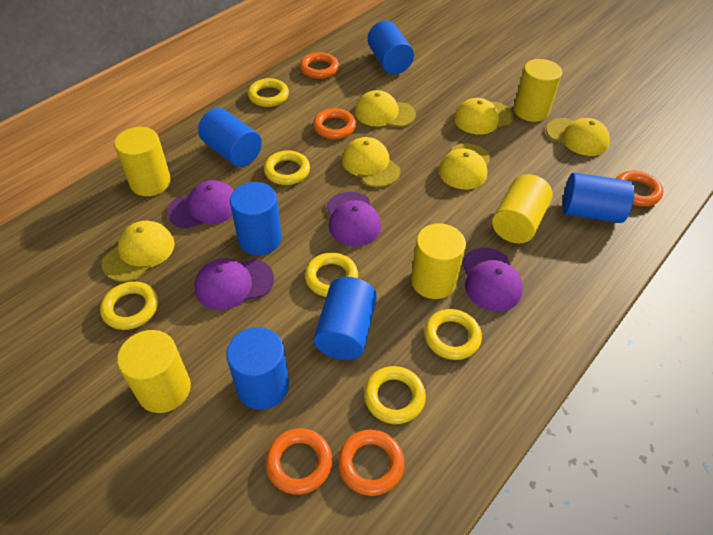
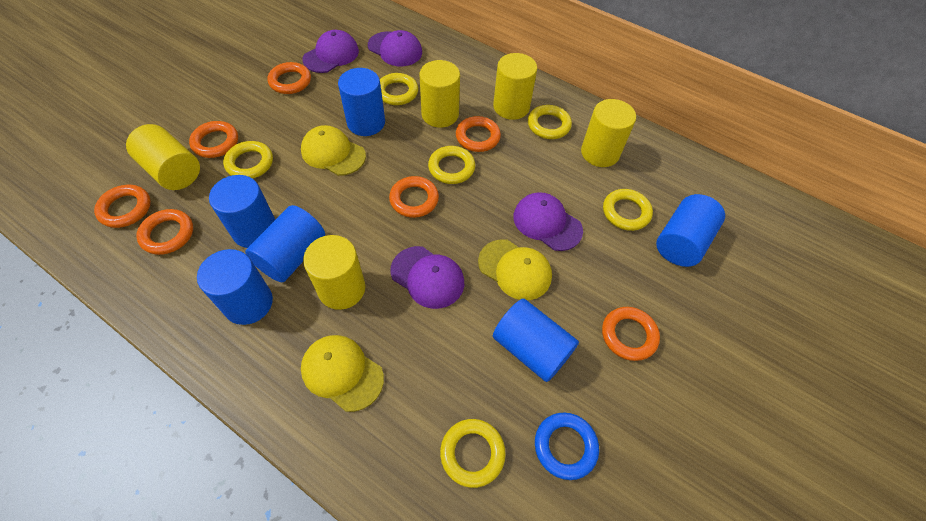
blue ring: none = 0 -> [535,413,599,480] = 1
orange ring: [266,428,332,495] [300,52,339,79] [313,108,356,139] [338,430,405,496] [616,171,663,206] = 5 -> [94,185,151,228] [136,209,193,255] [189,121,238,158] [267,62,311,94] [389,176,439,218] [456,116,501,152] [602,307,660,361] = 7
yellow cap: [102,221,175,282] [342,137,400,187] [355,90,416,127] [439,144,491,189] [454,98,514,134] [546,118,610,156] = 6 -> [301,125,366,176] [301,335,384,412] [478,239,552,300] = 3

